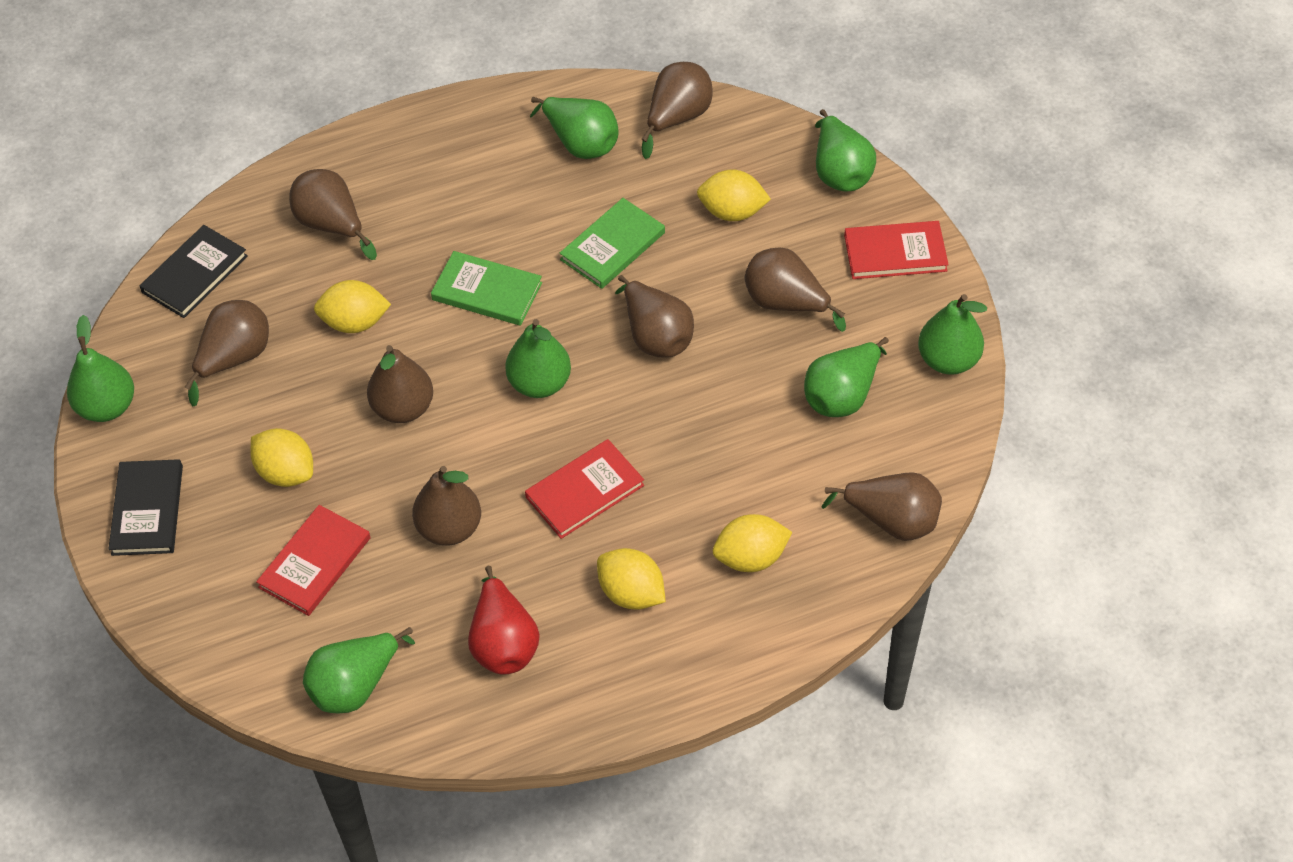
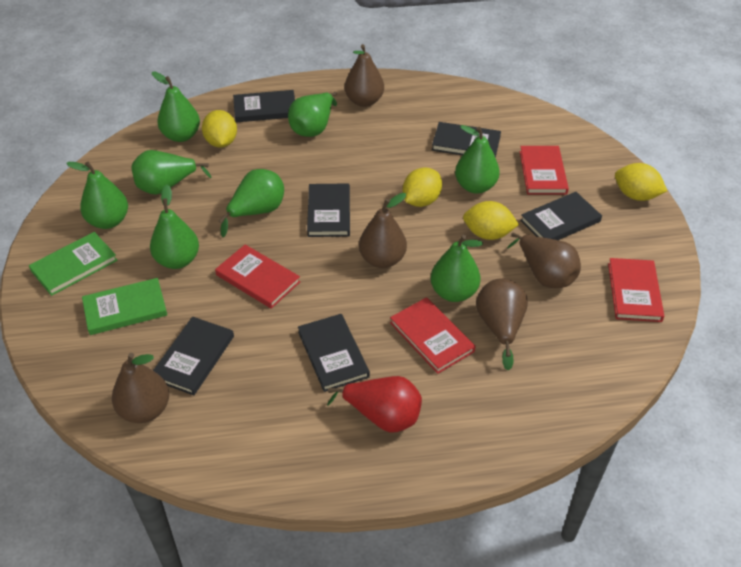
black book: [108,459,183,556] [140,225,248,318] = 2 -> [153,316,234,396] [233,90,295,122] [298,314,370,392] [307,183,350,237] [432,122,501,158] [520,192,602,240] = 6
brown pear: [184,300,269,406] [289,169,377,260] [367,345,433,423] [412,466,481,546] [615,275,694,358] [641,62,713,159] [745,247,846,332] [822,472,942,541] = 8 -> [112,353,169,423] [345,44,384,107] [359,193,407,268] [476,278,528,370] [507,233,581,288] = 5
green pear: [67,315,134,422] [303,627,415,713] [505,319,571,398] [530,97,619,159] [804,337,889,417] [815,109,876,192] [918,294,987,375] = 7 -> [66,162,128,229] [131,150,212,195] [150,185,199,269] [152,72,200,142] [219,169,284,237] [288,92,337,137] [431,234,483,302] [455,125,500,194] = 8
red book: [256,505,371,616] [525,439,644,539] [844,221,949,279] = 3 -> [215,245,300,309] [390,297,475,374] [520,146,569,195] [608,258,664,322] = 4
yellow lemon: [250,428,313,487] [314,280,391,333] [597,548,666,610] [697,170,771,221] [713,514,792,572] = 5 -> [202,110,237,148] [403,167,442,207] [463,201,519,240] [615,163,667,201] = 4

